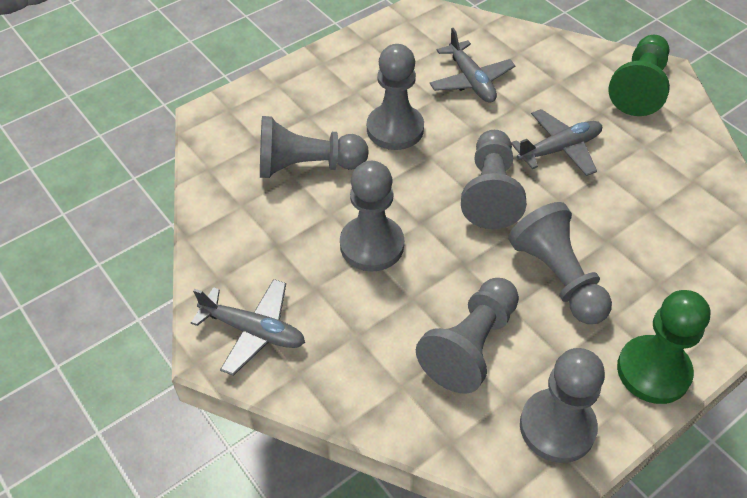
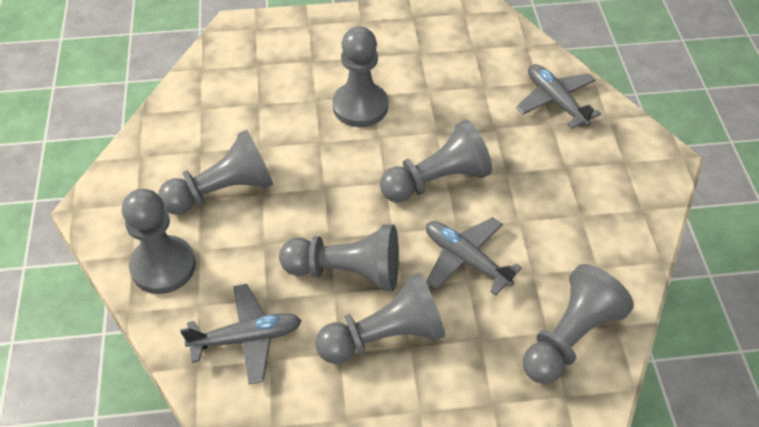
green pawn: [608,35,670,116] [617,290,710,404] = 2 -> none = 0

